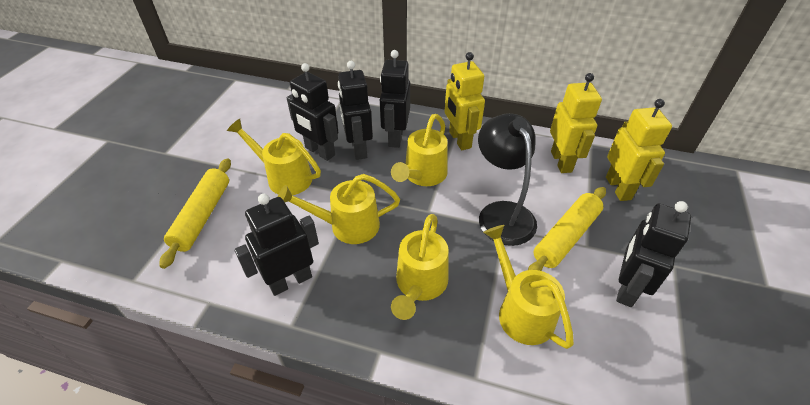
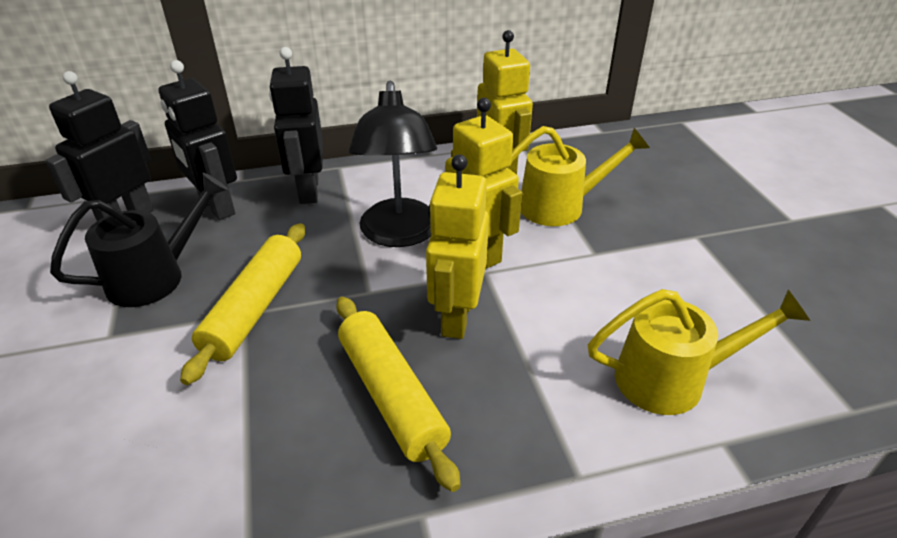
black robot: [234,194,319,296] [287,63,338,161] [338,61,373,160] [380,50,410,148] [616,201,691,307] = 5 -> [45,71,154,221] [159,60,237,220] [269,47,323,204] = 3
black watering can: none = 0 -> [50,173,228,307] = 1
yellow watering can: [227,119,321,195] [278,174,400,244] [391,114,448,186] [391,214,449,320] [483,225,574,349] = 5 -> [511,126,650,226] [588,289,811,415] = 2

